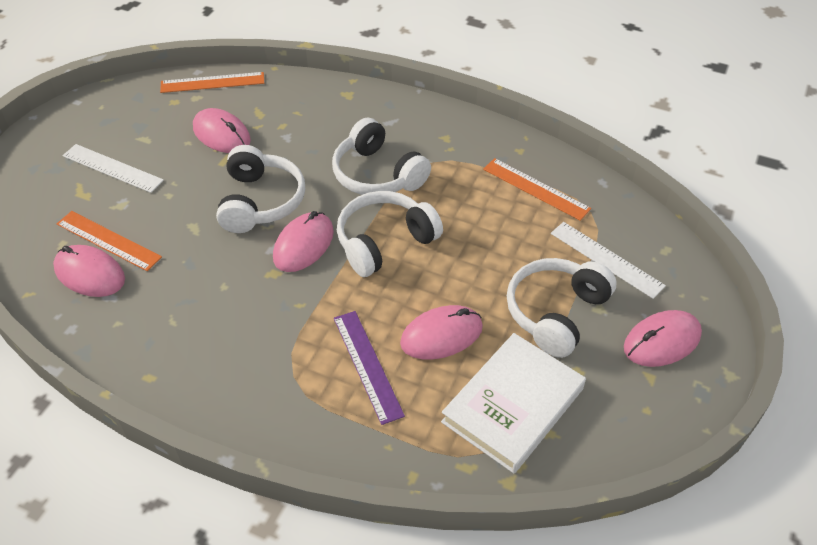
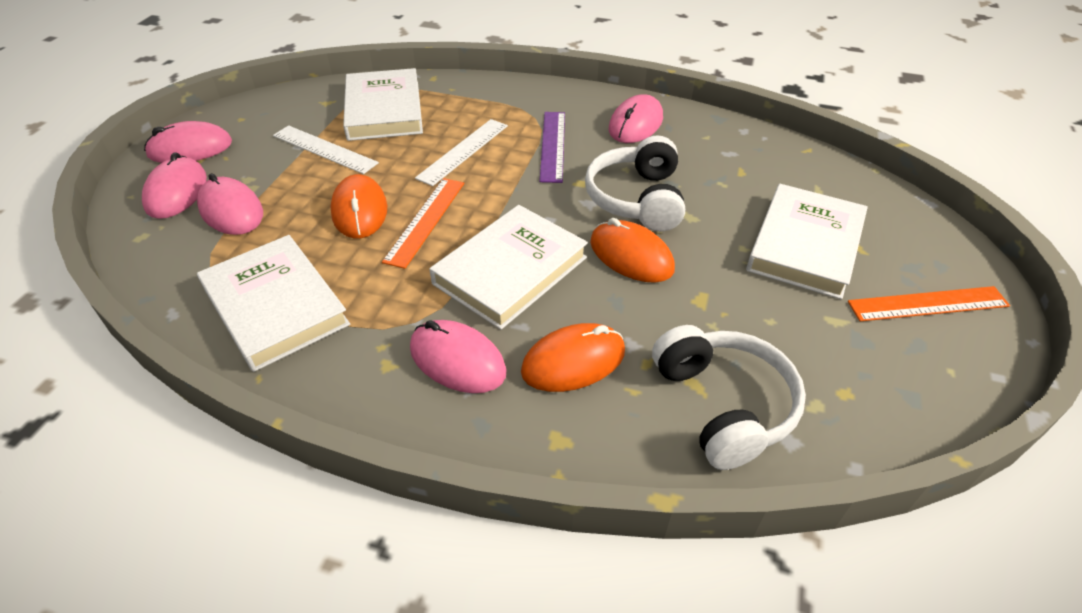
orange mouse: none = 0 -> [330,174,387,238] [521,323,625,392] [590,218,675,283] = 3
orange ruler: [57,211,162,271] [160,72,264,93] [483,158,591,221] = 3 -> [382,178,464,269] [848,286,1010,321] = 2
white book: [441,333,586,473] = 1 -> [197,235,350,372] [343,68,423,141] [429,205,588,330] [746,184,868,299] = 4
white headphones: [216,145,305,233] [332,118,431,195] [337,191,443,277] [507,258,617,358] = 4 -> [585,135,685,232] [652,325,806,470] = 2

